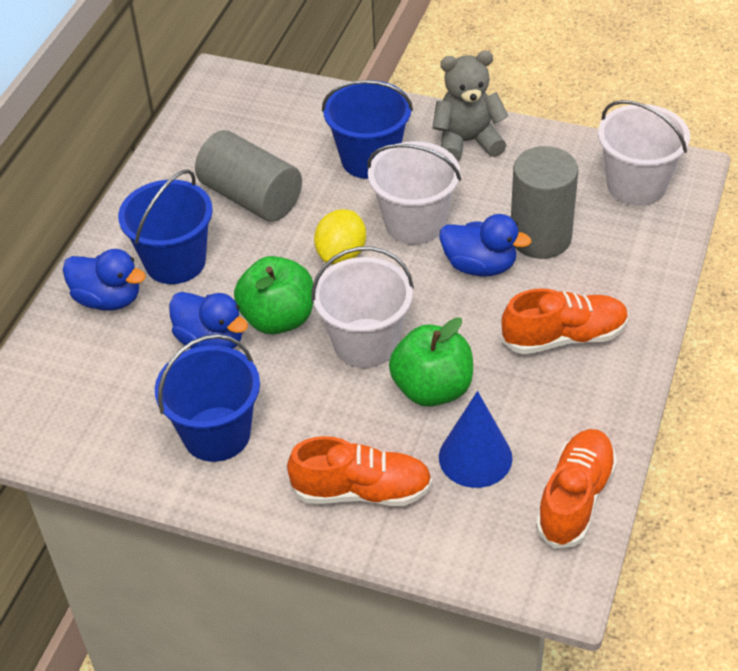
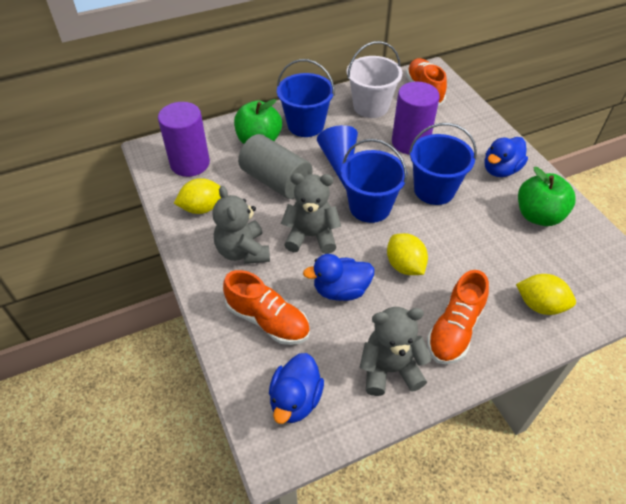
grey cylinder: [195,130,302,222] [511,146,578,259] = 2 -> [238,134,312,199] = 1
grey teddy bear: [432,51,508,161] = 1 -> [212,186,270,264] [281,173,341,254] [360,307,432,396] = 3
purple cylinder: none = 0 -> [158,102,210,177] [392,82,440,155] = 2
white bucket: [311,246,414,368] [367,141,461,244] [598,100,690,206] = 3 -> [347,41,402,118] = 1
yellow lemon: [314,209,366,265] = 1 -> [174,178,221,214] [387,233,428,275] [516,274,576,315] = 3

